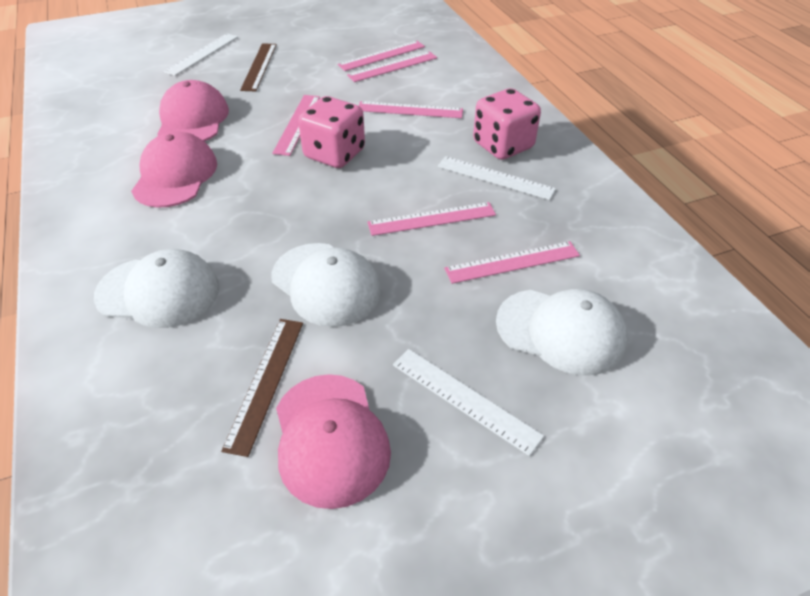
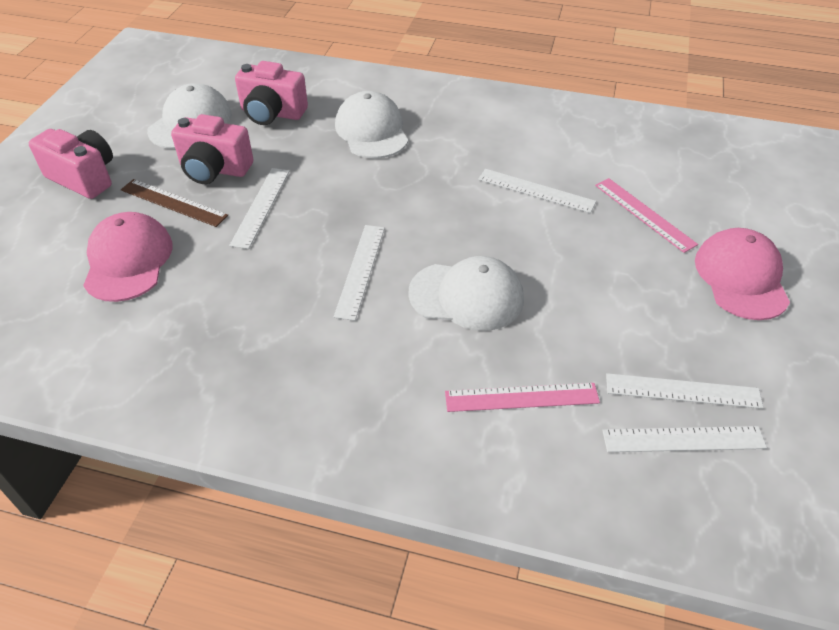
brown ruler: [221,319,303,457] [240,43,277,91] = 2 -> [121,179,228,227] = 1
pink camera: none = 0 -> [29,129,113,199] [171,114,253,184] [235,61,308,125] = 3
pink cap: [131,131,217,208] [157,80,229,141] [276,374,391,509] = 3 -> [83,212,173,302] [695,228,790,320] = 2
pink dice: [298,96,365,168] [473,88,541,160] = 2 -> none = 0
pink ruler: [272,95,320,156] [338,41,425,71] [347,51,437,82] [359,101,463,118] [367,202,496,236] [444,241,580,284] = 6 -> [445,383,600,412] [595,178,698,253] = 2
white ruler: [163,33,238,76] [393,349,544,456] [438,156,556,200] = 3 -> [229,168,290,249] [334,225,385,321] [478,169,596,213] [602,426,767,452] [606,373,763,409] = 5

